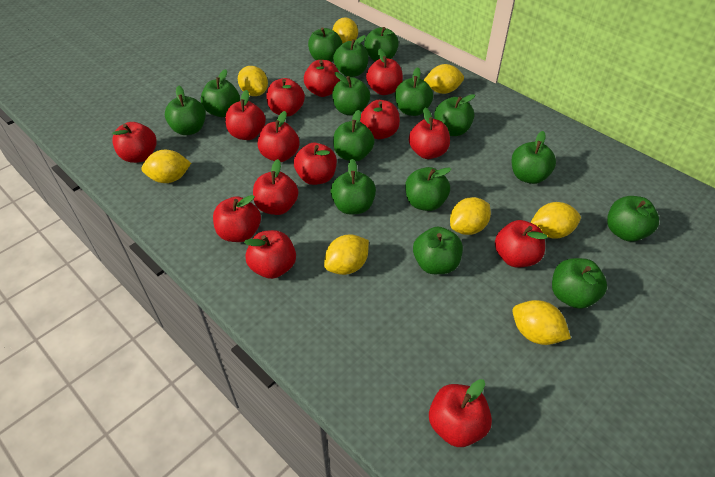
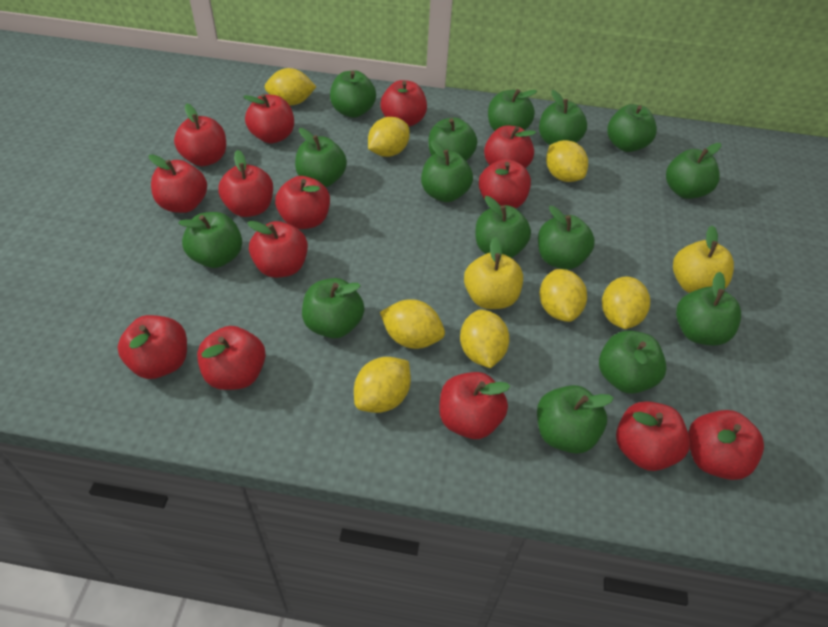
yellow apple: none = 0 -> [464,237,523,309] [673,225,734,293] = 2

